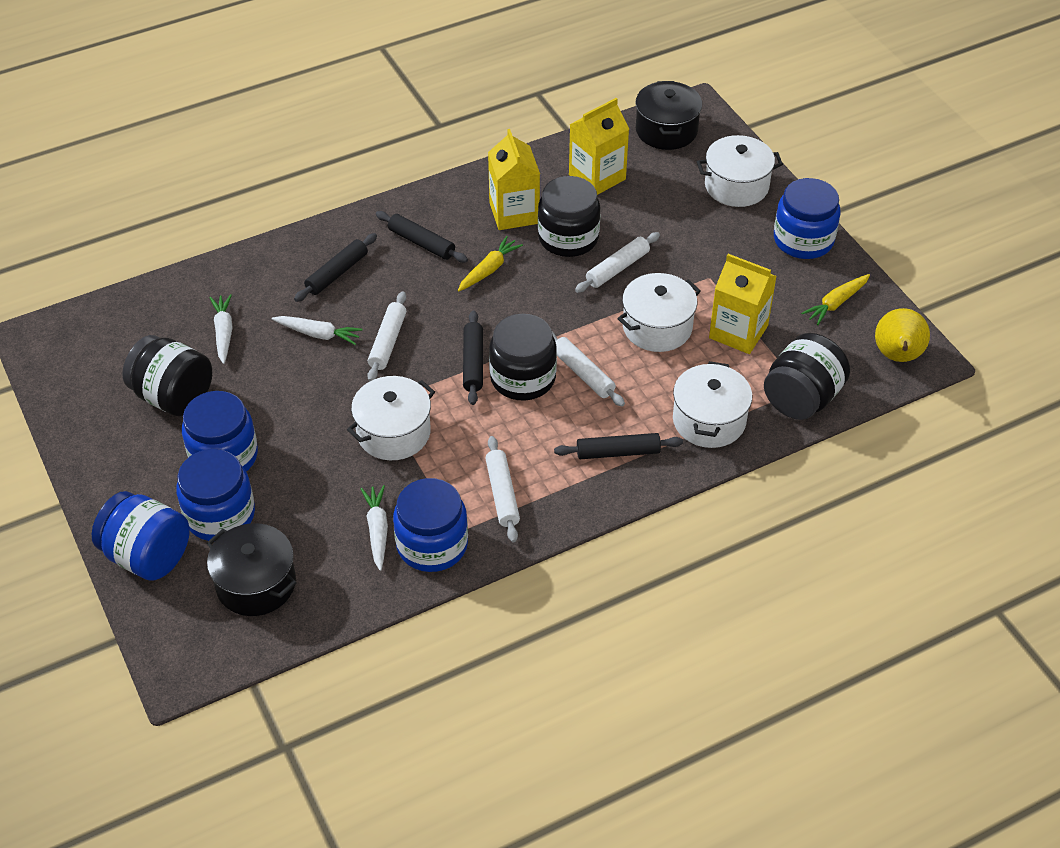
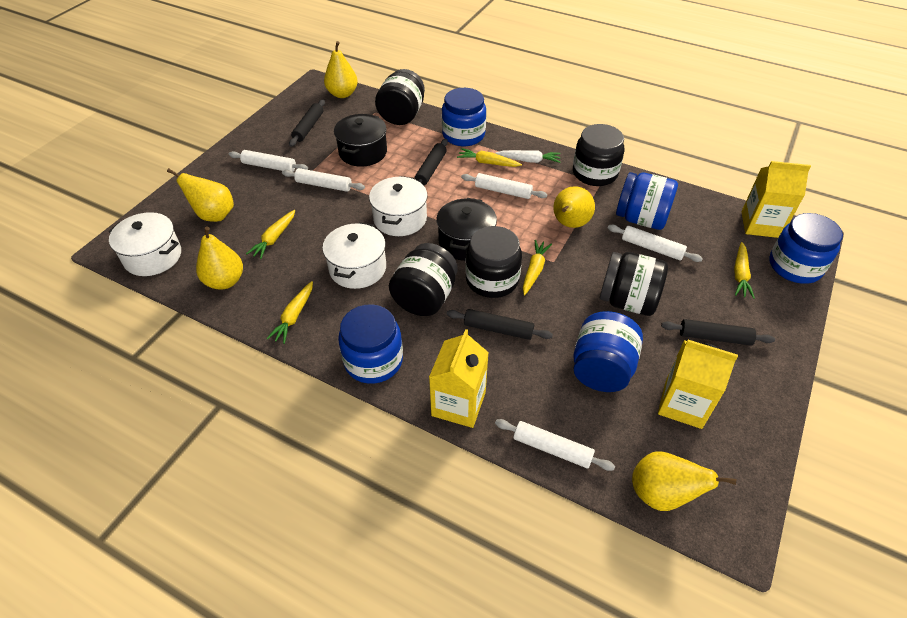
black jar: [122,335,212,416] [489,314,557,400] [538,176,600,257] [764,333,850,420] = 4 -> [375,69,425,125] [389,243,458,316] [465,226,522,298] [573,124,625,186] [600,252,668,316] = 5
white carrot: [210,294,233,364] [272,316,363,345] [361,485,388,571] = 3 -> [495,150,561,163] = 1
white pot: [347,376,435,460] [617,273,701,352] [673,361,752,448] [697,135,783,207] = 4 -> [109,212,181,276] [322,222,386,289] [369,176,428,236] = 3
white rolling pin: [367,291,406,382] [485,436,520,542] [552,331,625,407] [575,232,660,293] = 4 -> [229,150,308,172] [282,168,365,192] [461,173,547,199] [495,419,615,471] [608,225,703,262] = 5
yellow carrot: [458,236,523,292] [801,274,870,325] = 2 -> [246,210,295,259] [266,281,313,344] [457,148,522,167] [523,240,552,295] [734,242,755,299] = 5
yellow pear: [875,308,930,362] = 1 -> [167,168,234,222] [196,227,243,290] [324,41,358,98] [554,186,595,228] [632,451,737,511] = 5

